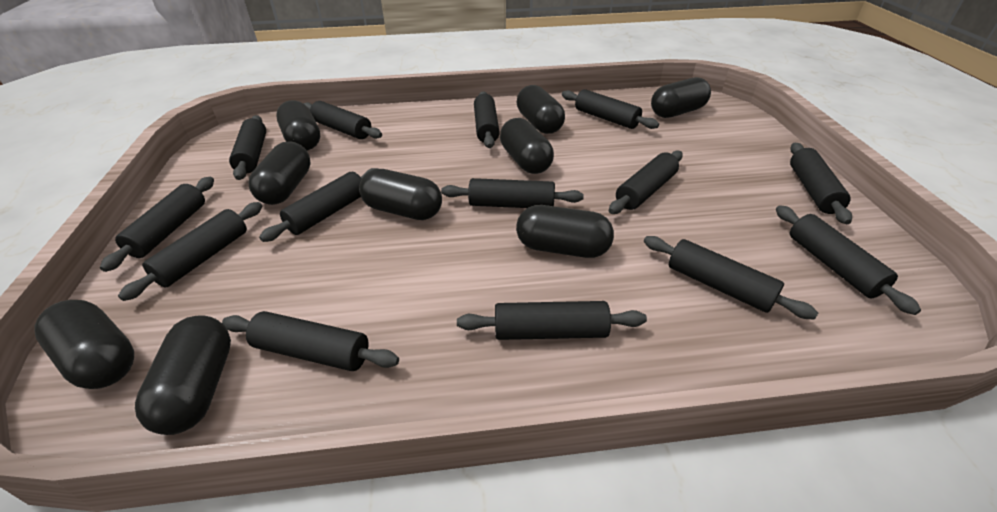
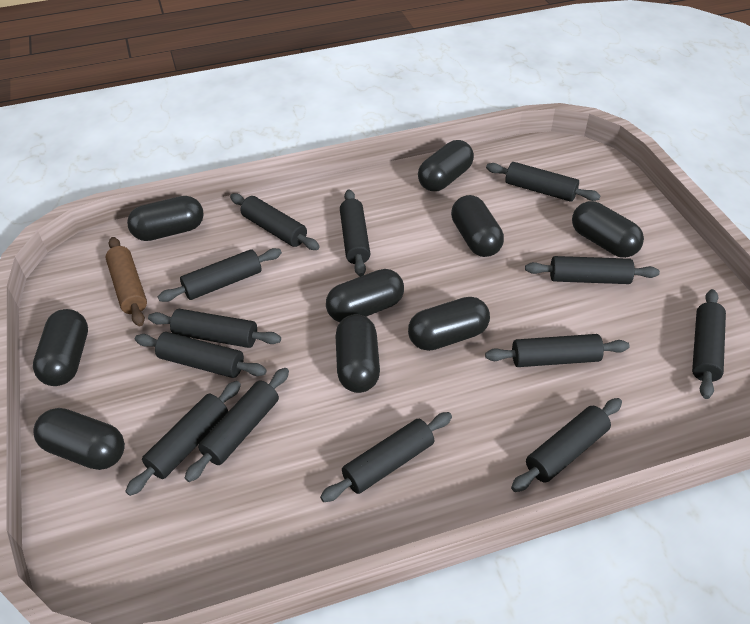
black rolling pin: [100,177,214,272] [118,202,262,301] [222,311,399,371] [229,115,266,180] [259,168,378,242] [303,101,382,139] [441,178,584,208] [457,301,647,340] [474,91,500,148] [562,89,659,129] [609,150,683,214] [644,236,818,320] [776,205,921,315] [790,143,852,224] = 14 -> [125,381,241,496] [135,332,267,378] [148,309,281,348] [158,248,282,302] [185,368,289,482] [230,193,320,250] [320,412,452,502] [340,190,370,277] [485,334,630,367] [486,162,601,202] [511,398,622,492] [525,256,660,284] [692,289,726,399] = 13
brown rolling pin: none = 0 -> [105,237,147,326] = 1

